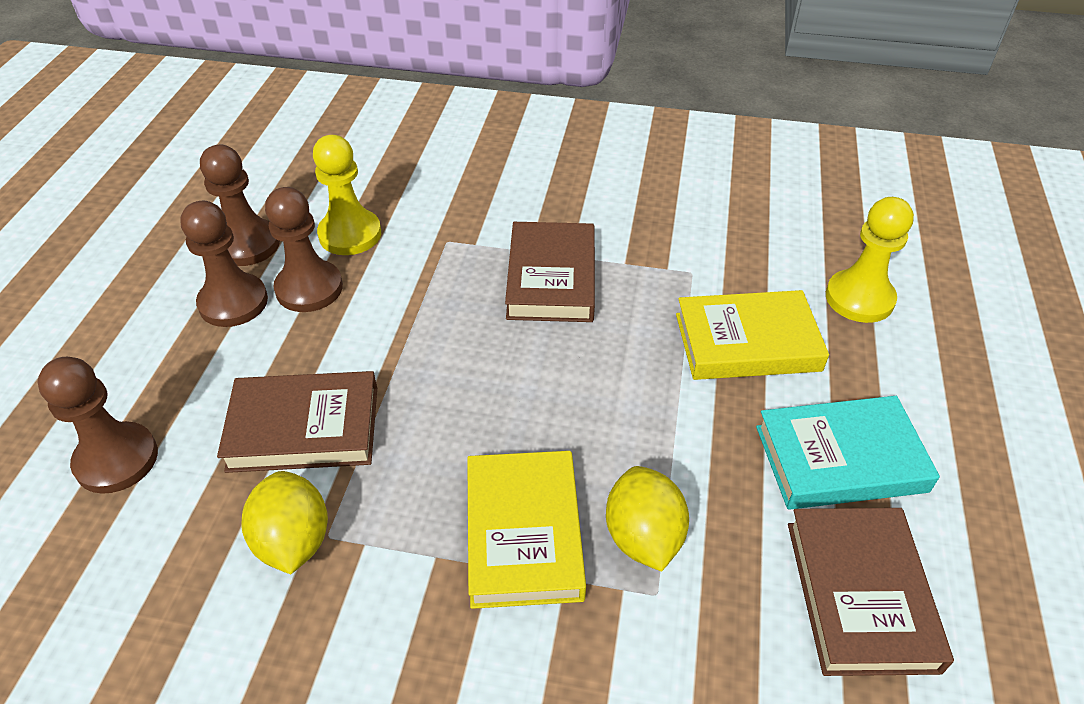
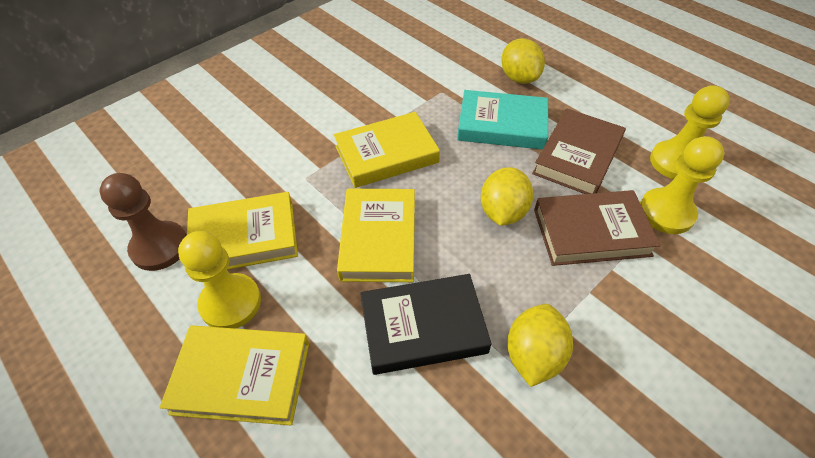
black book: none = 0 -> [360,274,492,375] = 1
brown book: [217,371,377,473] [505,222,595,322] [788,508,954,676] = 3 -> [532,108,626,194] [534,190,661,266] = 2
brown pawn: [38,357,158,494] [180,201,268,327] [200,145,280,266] [265,187,343,312] = 4 -> [99,173,187,271] = 1
yellow book: [467,451,586,609] [676,290,829,380] = 2 -> [160,325,309,425] [187,192,298,270] [334,112,440,188] [337,189,415,282] = 4
yellow lemon: [241,471,328,574] [606,466,689,572] = 2 -> [481,167,534,226] [501,38,545,84] [507,304,573,387] = 3
yellow pawn: [313,135,381,255] [826,197,914,323] = 2 -> [178,231,261,329] [640,136,724,234] [650,85,730,179] = 3

